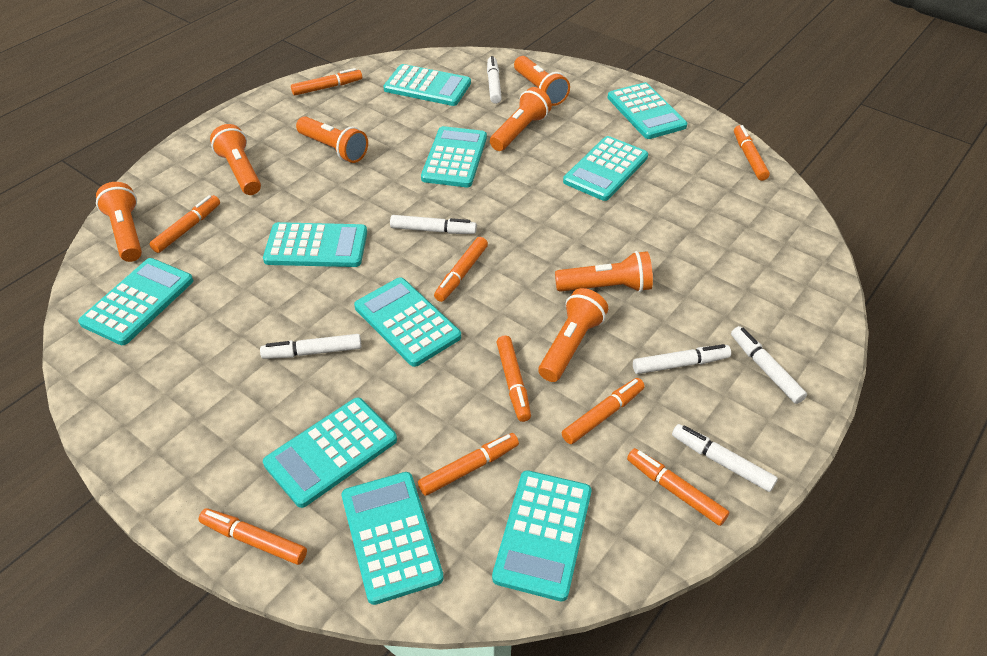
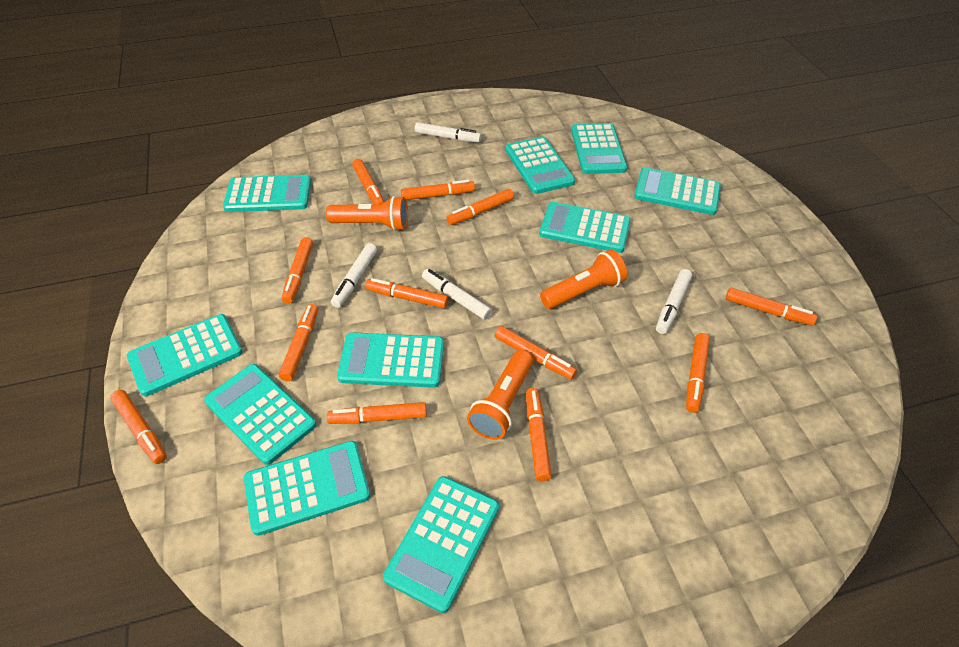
orange flashlight: [96,182,142,262] [210,124,261,195] [296,116,368,163] [490,87,552,151] [514,56,570,106] [538,288,608,382] [555,251,653,292] = 7 -> [326,196,408,231] [467,350,533,440] [540,250,627,309] = 3
orange marker: [149,195,220,253] [199,508,307,565] [291,68,362,96] [418,433,519,496] [434,237,488,302] [496,336,531,422] [562,378,645,444] [627,448,729,526] [734,125,770,181] = 9 -> [110,390,167,464] [279,304,318,381] [282,237,313,304] [327,402,427,424] [352,159,384,204] [365,278,449,308] [401,180,475,200] [446,189,514,225] [495,326,577,380] [526,388,552,481] [686,333,710,413] [726,288,817,325] = 12
white marker: [260,334,361,359] [390,215,477,234] [487,56,502,104] [633,344,731,374] [672,424,778,492] [731,326,807,404] = 6 -> [331,243,377,308] [415,122,481,143] [422,269,492,320] [656,269,692,334] = 4

